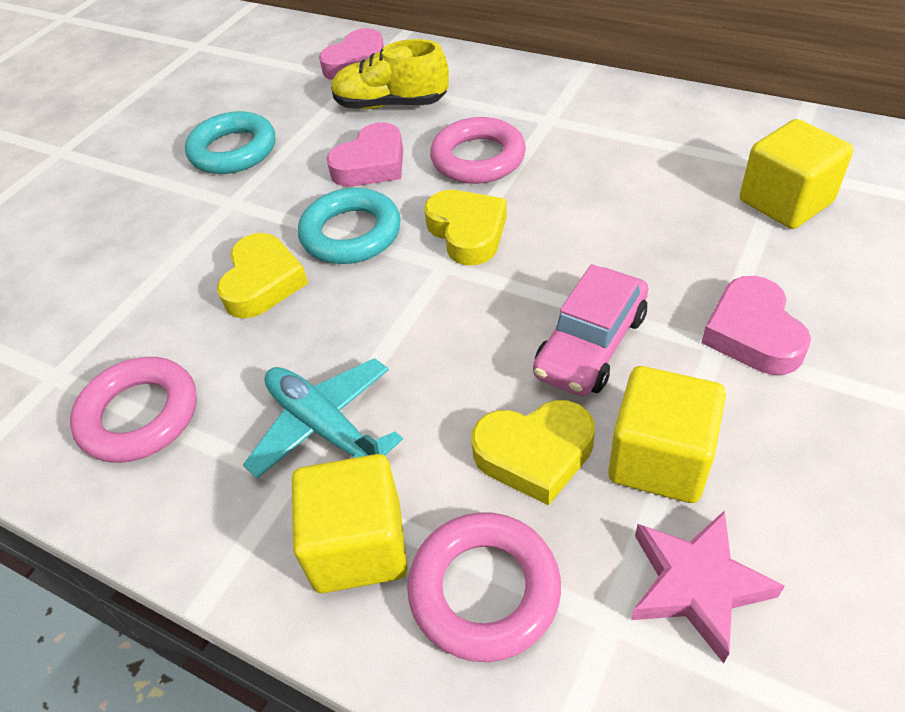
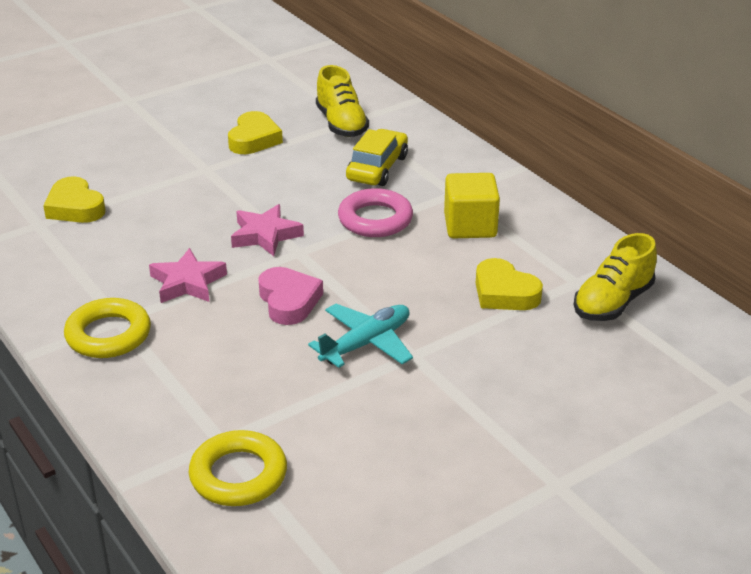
pink car: [533,264,649,396] = 1 -> none = 0
pink heart: [319,28,384,80] [326,122,403,187] [701,276,811,375] = 3 -> [258,267,323,325] = 1
pink ring: [70,357,197,463] [407,512,561,662] [430,117,526,184] = 3 -> [338,188,413,237] = 1
pink star: [631,510,785,663] = 1 -> [149,248,227,303] [231,204,304,256] = 2
turquoise ring: [185,111,275,174] [298,188,401,264] = 2 -> none = 0
yellow car: none = 0 -> [346,129,408,186] = 1
yellow cube: [292,454,408,593] [608,366,726,503] [740,119,853,229] = 3 -> [444,173,500,238] = 1
yellow ring: none = 0 -> [64,298,151,358] [189,430,287,506] = 2
yellow shoe: [331,39,449,109] = 1 -> [316,65,369,137] [574,233,657,321] = 2

